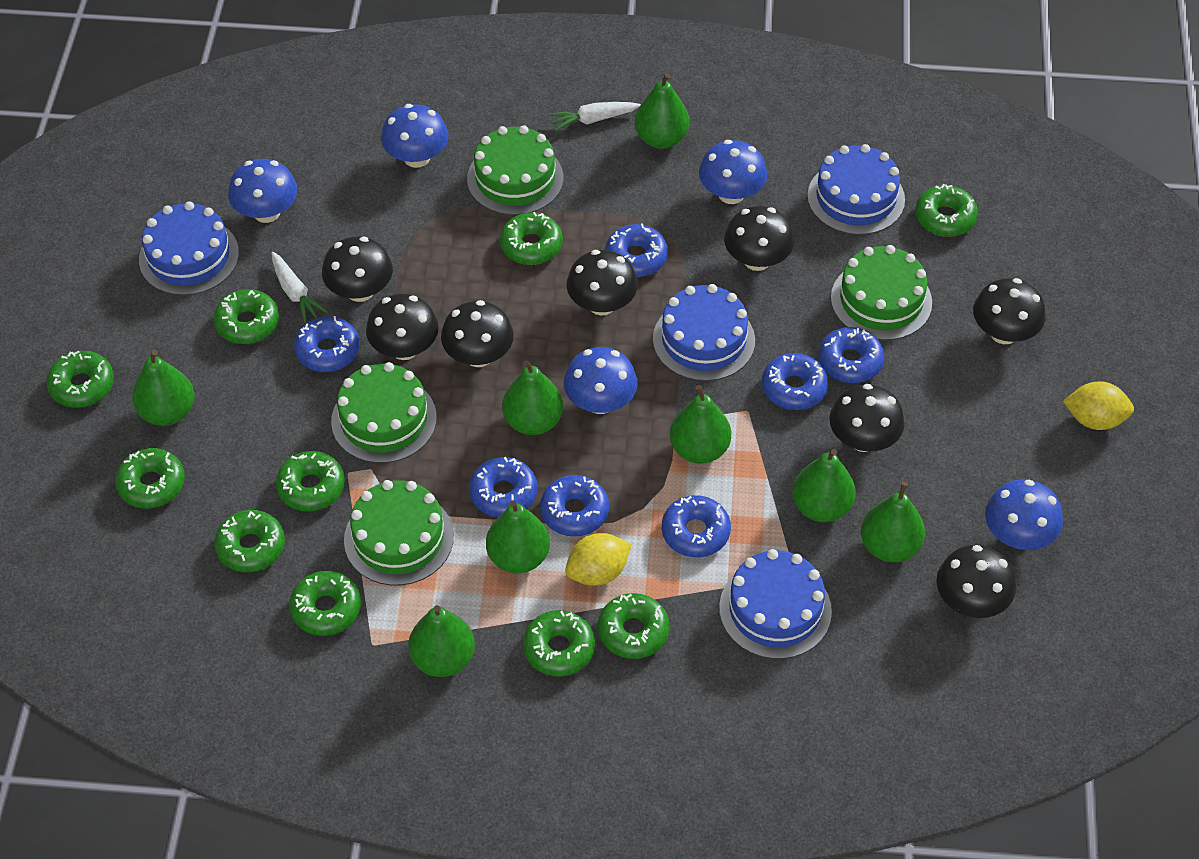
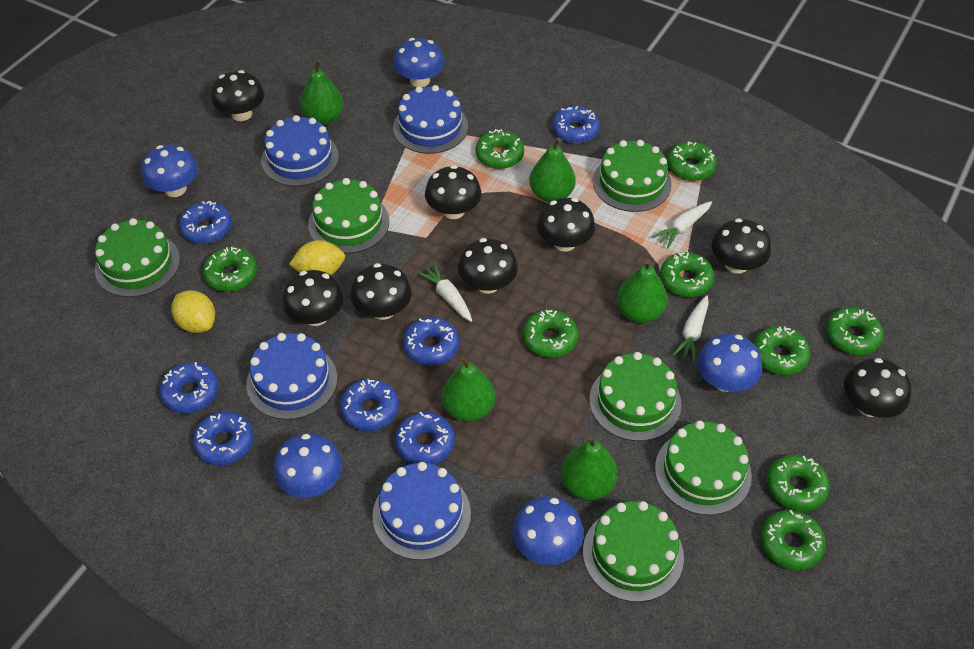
green cake: [331,362,437,463] [344,480,454,586] [467,125,564,215] [831,245,932,340] = 4 -> [95,218,180,297] [308,178,389,254] [583,501,684,602] [589,352,681,441] [593,140,672,212] [655,421,752,515] = 6
green donut: [46,350,114,408] [115,448,185,508] [214,289,279,344] [214,510,285,572] [276,451,345,511] [289,571,361,636] [500,212,563,265] [523,610,595,677] [598,593,670,659] [915,184,978,237] = 10 -> [203,247,257,292] [475,129,524,169] [523,310,579,358] [660,252,714,297] [667,141,717,181] [753,326,810,375] [760,510,826,570] [766,454,830,511] [826,307,884,355] = 9
green pear: [132,350,194,426] [408,605,475,677] [486,501,550,573] [502,360,563,435] [634,73,690,149] [670,385,731,464] [792,449,856,522] [861,482,925,562] = 8 -> [300,60,344,125] [441,355,495,422] [529,138,576,202] [561,435,618,500] [617,259,667,323] = 5
white carrot: [271,252,328,323] [549,102,641,131] = 2 -> [417,263,472,322] [652,201,712,248] [673,295,709,362] = 3

